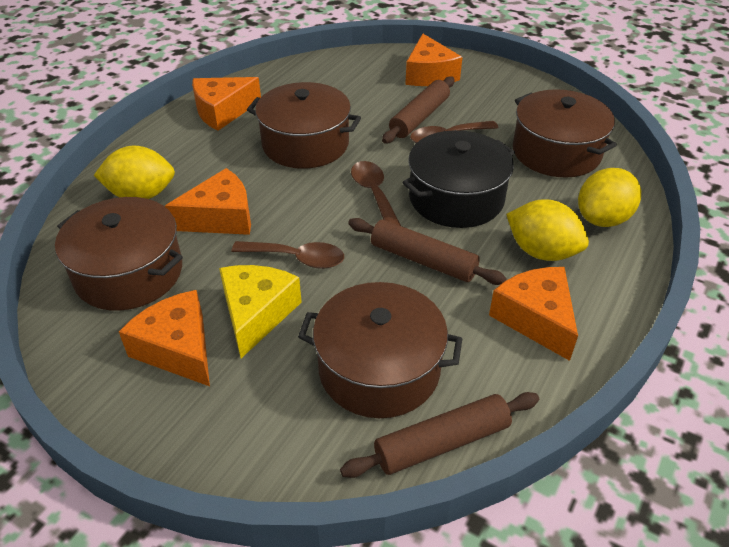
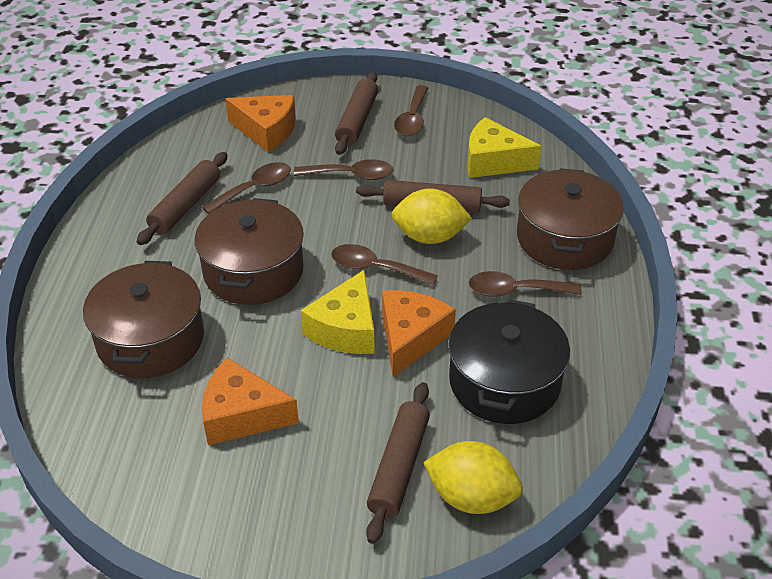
brown pot: [55,197,183,311] [247,82,361,169] [298,282,462,418] [513,89,617,178] = 4 -> [83,261,204,378] [195,198,304,305] [517,168,624,270] = 3
brown rolling pin: [340,392,539,478] [348,218,507,285] [382,76,455,144] = 3 -> [137,152,228,245] [335,72,378,155] [356,180,510,213] [366,382,430,544] = 4
brown spoon: [232,241,344,269] [351,161,401,226] [410,121,499,143] = 3 -> [202,162,291,214] [294,159,393,180] [331,244,438,286] [394,85,428,136] [469,271,582,297] = 5
orange cheese: [119,290,210,386] [165,168,251,235] [192,77,261,131] [405,34,462,86] [489,267,578,361] = 5 -> [202,358,299,445] [225,95,296,152] [382,290,456,377] = 3
yellow cheese: [219,265,302,358] = 1 -> [301,270,375,354] [467,117,542,178] = 2
yellow lemon: [94,146,175,199] [506,199,589,261] [578,168,641,227] = 3 -> [392,189,472,244] [423,441,523,514] = 2

